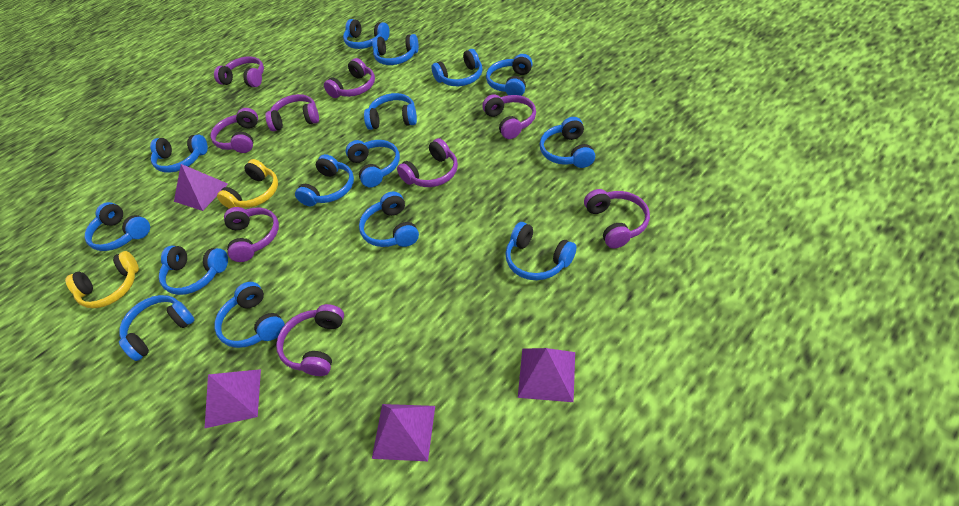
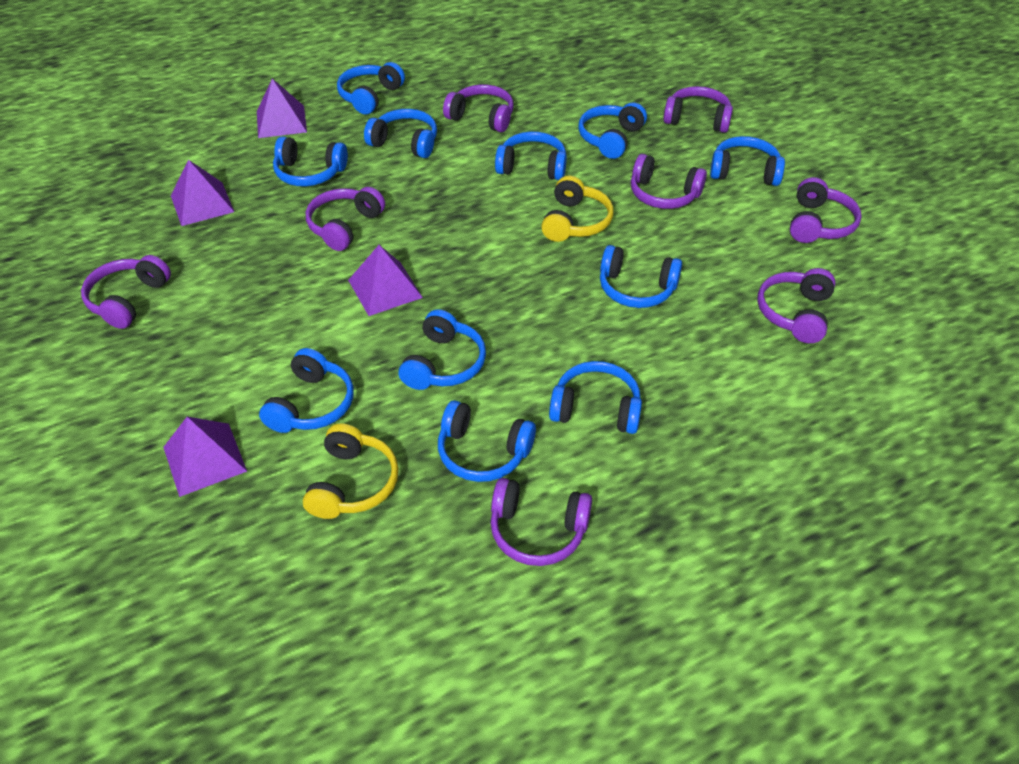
blue headphones: [85,202,150,251] [119,295,195,361] [150,135,208,173] [159,246,228,295] [214,282,285,348] [295,154,354,206] [343,19,390,49] [346,140,400,188] [359,192,419,247] [364,93,417,130] [372,34,419,65] [431,49,482,86] [486,54,533,96] [506,222,577,280] [540,117,595,168] = 15 -> [259,348,354,433] [273,137,348,186] [337,62,405,115] [364,109,437,158] [399,309,486,390] [438,400,536,482] [495,132,567,180] [549,361,642,434] [578,102,647,159] [600,245,682,308] [710,136,785,186] = 11
purple headphones: [210,108,258,153] [214,56,264,87] [224,207,279,262] [265,94,319,131] [276,304,344,376] [324,58,375,98] [397,138,458,187] [482,94,536,139] [584,189,650,249] = 9 -> [81,255,171,329] [306,187,385,251] [443,84,514,132] [491,478,592,566] [631,154,707,209] [663,86,733,133] [757,268,835,343] [790,177,862,243] = 8

